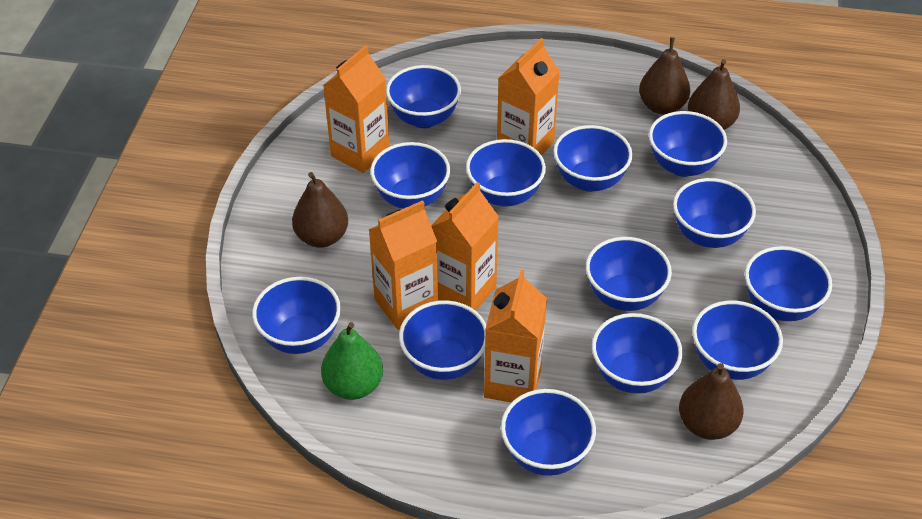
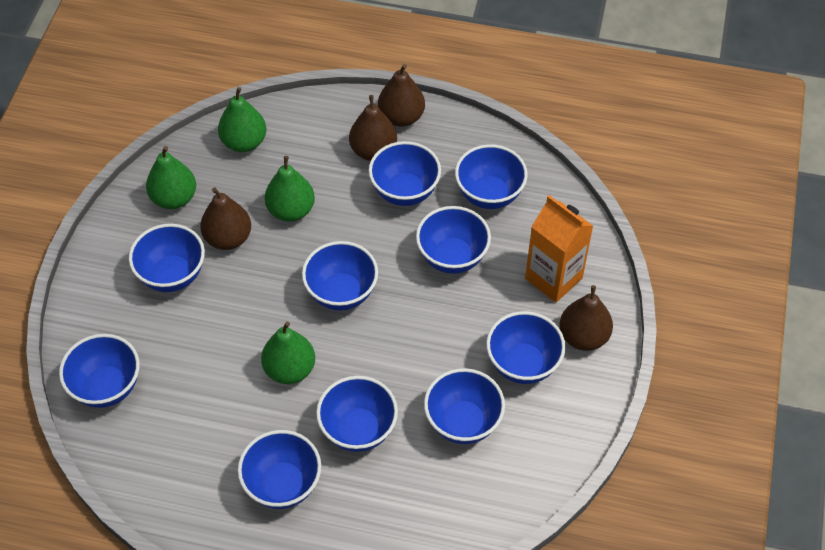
blue bowl: [252,277,341,354] [370,142,450,209] [386,65,461,128] [399,300,486,380] [466,139,546,207] [501,389,596,476] [553,125,633,192] [586,237,672,311] [592,313,683,394] [649,111,727,177] [673,178,756,248] [692,301,783,380] [745,246,832,321] = 13 -> [59,334,140,408] [129,224,205,292] [238,430,321,509] [302,241,378,311] [316,376,398,452] [369,141,441,206] [416,206,491,274] [424,368,505,444] [455,144,528,209] [486,311,565,384] = 10
green pear: [321,322,383,400] = 1 -> [146,146,196,209] [218,87,266,152] [261,321,315,384] [265,156,315,222] = 4
orange carton: [323,45,389,173] [368,200,438,330] [431,182,499,311] [484,270,547,402] [497,38,560,155] = 5 -> [525,195,593,303] = 1

